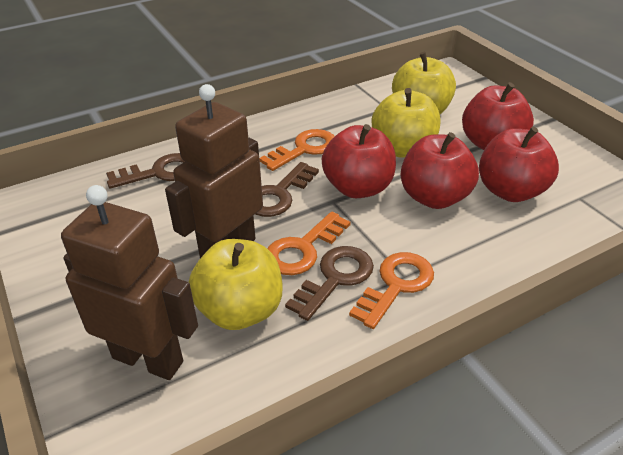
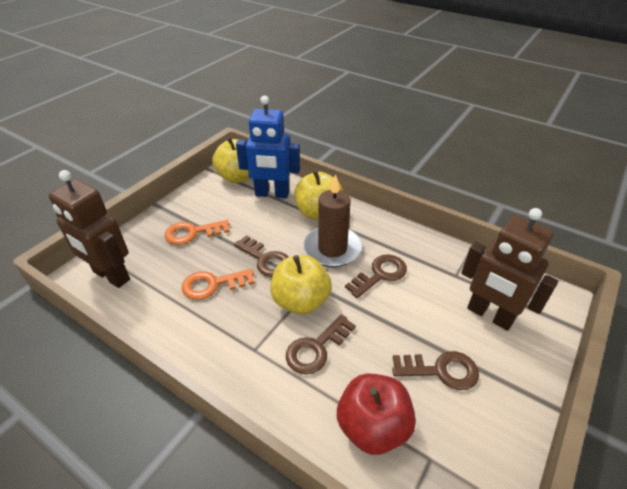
blue robot: none = 0 -> [236,96,300,198] = 1
brown candle: none = 0 -> [303,174,362,267] = 1
brown key: [106,153,185,189] [255,162,319,217] [285,246,374,321] = 3 -> [234,235,288,277] [286,314,356,374] [345,254,407,298] [392,351,479,390] = 4
orange key: [259,129,335,171] [267,211,351,275] [349,252,434,329] = 3 -> [164,220,230,245] [182,269,255,300] = 2
red apple: [322,124,396,198] [401,132,479,209] [462,82,534,150] [479,127,559,202] = 4 -> [337,373,416,455] = 1

